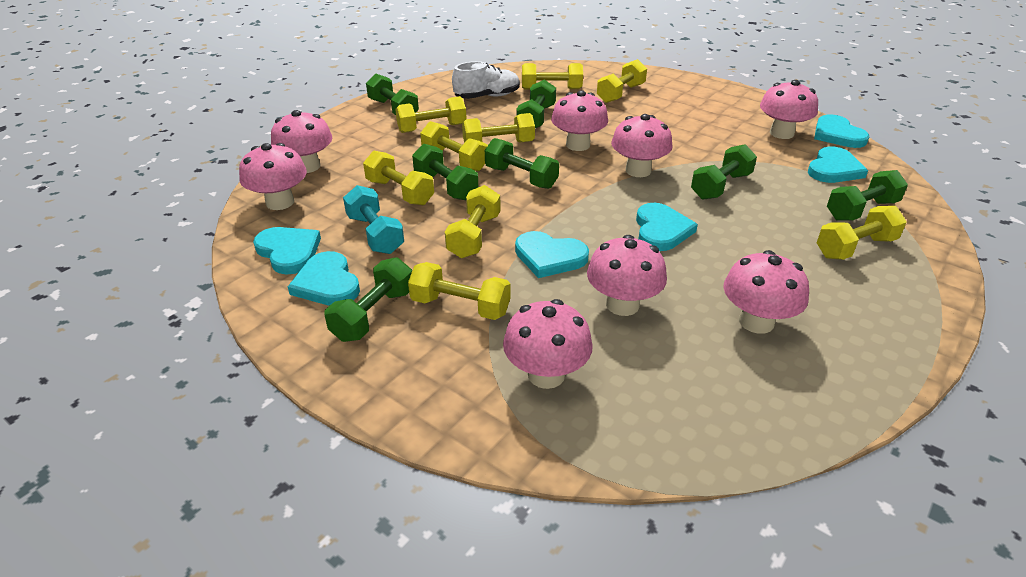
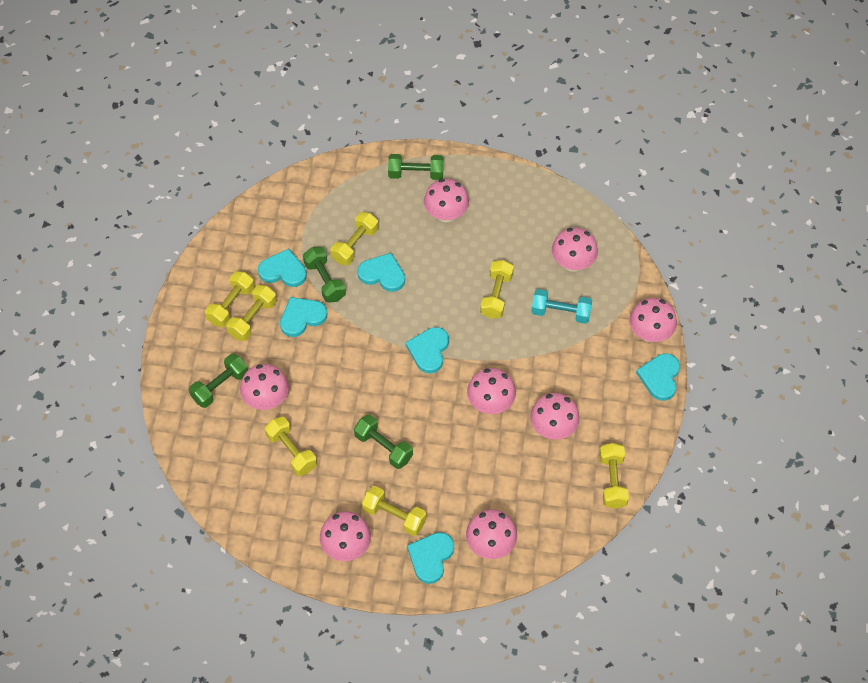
green dumbbell: [324,257,412,342] [366,74,419,115] [412,144,478,200] [485,138,559,189] [516,79,556,128] [691,144,757,200] [827,170,908,221] = 7 -> [189,354,248,408] [303,247,346,303] [354,415,413,469] [388,154,444,180] = 4
white shoe: [452,61,520,99] = 1 -> none = 0
yellow dumbbell: [363,151,434,205] [395,96,466,133] [408,262,511,320] [420,121,488,171] [445,185,501,258] [462,113,535,143] [522,63,583,89] [597,59,647,103] [817,206,907,260] = 9 -> [205,271,255,327] [226,285,277,341] [265,416,317,476] [331,212,378,266] [362,486,427,536] [480,260,514,319] [599,443,629,509] = 7

